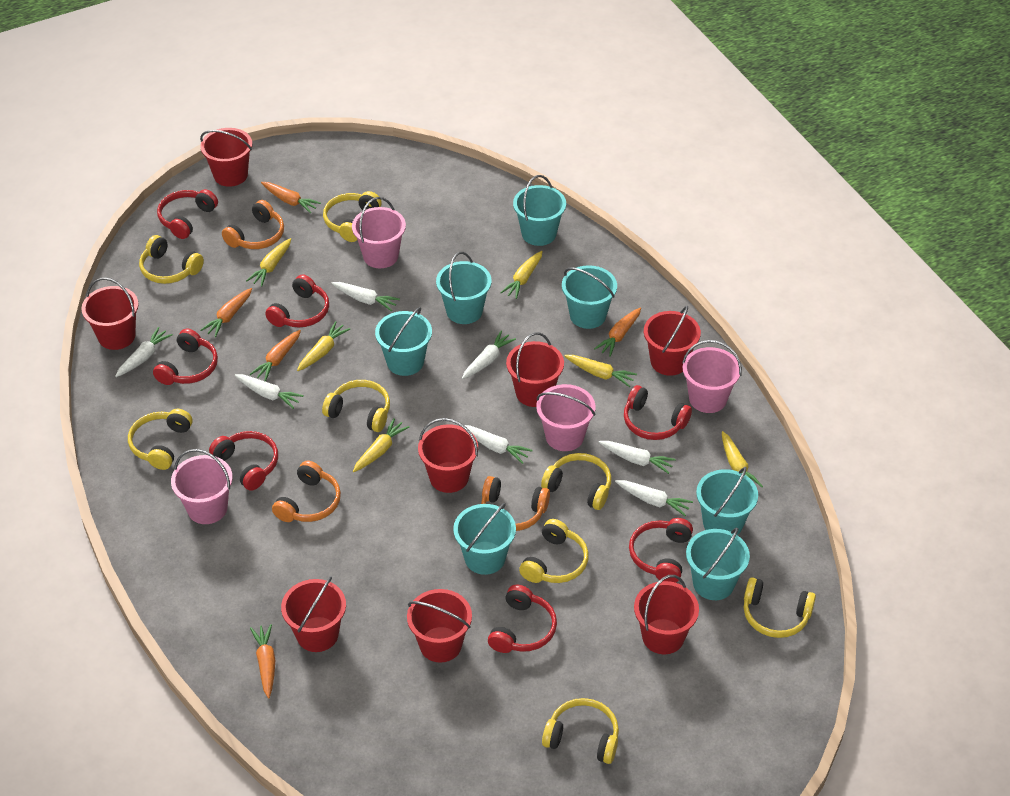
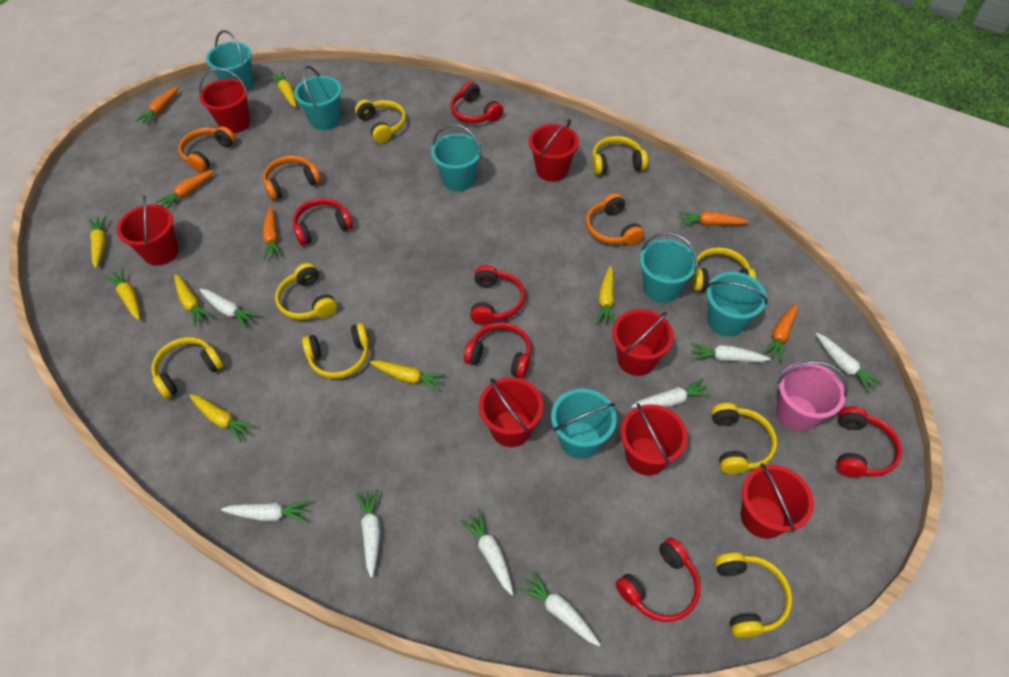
pink bucket: [171,449,233,524] [352,197,406,268] [536,384,595,451] [682,340,742,413] = 4 -> [776,361,848,432] = 1
red bucket: [81,277,139,350] [200,128,252,187] [281,576,346,652] [407,589,472,663] [418,418,478,493] [506,332,564,407] [634,575,699,654] [644,306,701,376] = 8 -> [117,196,179,266] [199,68,250,133] [479,377,543,447] [529,119,579,182] [612,309,674,376] [620,403,688,476] [741,463,814,539] = 7
red headphones: [153,329,218,385] [157,189,218,239] [209,431,278,491] [265,274,329,327] [488,585,557,653] [624,385,692,440] [629,518,693,583] = 7 -> [293,198,353,245] [450,81,503,123] [464,322,531,378] [470,265,525,325] [616,538,701,622] [837,406,902,477] = 6
turquoise bucket: [375,307,432,376] [436,252,492,324] [453,503,516,575] [513,175,566,246] [562,265,617,329] [686,527,750,600] [696,467,758,535] = 7 -> [206,30,254,92] [294,66,342,130] [431,124,482,191] [551,389,617,459] [640,232,698,303] [706,272,768,337] = 6
white carrot: [115,327,173,377] [235,374,304,409] [331,282,400,312] [462,331,516,379] [464,425,533,464] [599,441,676,474] [615,480,693,516] = 7 -> [199,289,259,328] [221,500,310,522] [356,489,380,578] [460,510,513,595] [518,571,601,646] [632,378,712,408] [691,343,771,362] [816,333,883,394] = 8
yellow carrot: [246,238,291,287] [297,321,350,371] [353,418,410,472] [500,251,543,299] [565,355,637,387] [722,431,763,487] = 6 -> [89,215,107,268] [105,268,140,320] [174,274,212,327] [189,394,255,442] [268,71,296,107] [369,360,446,391] [596,266,615,325] = 7

